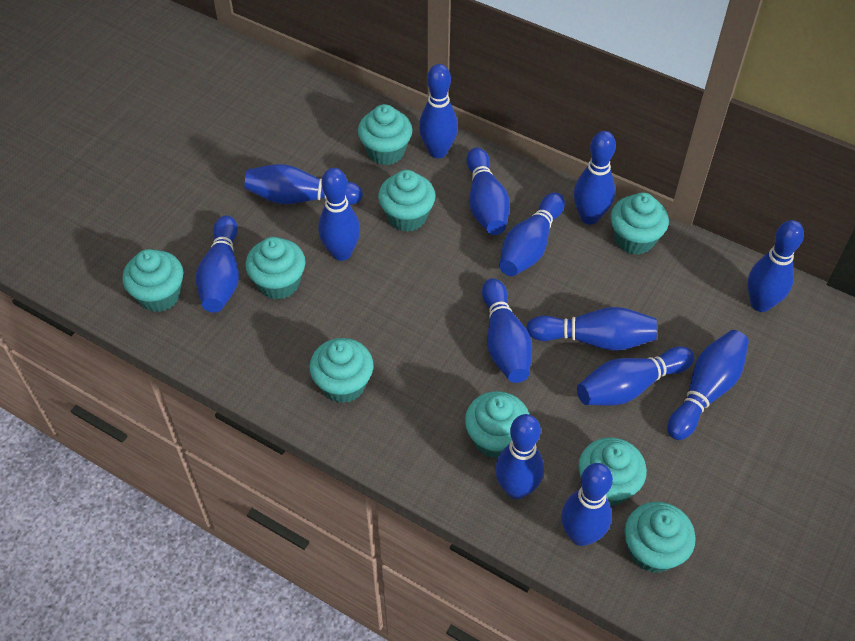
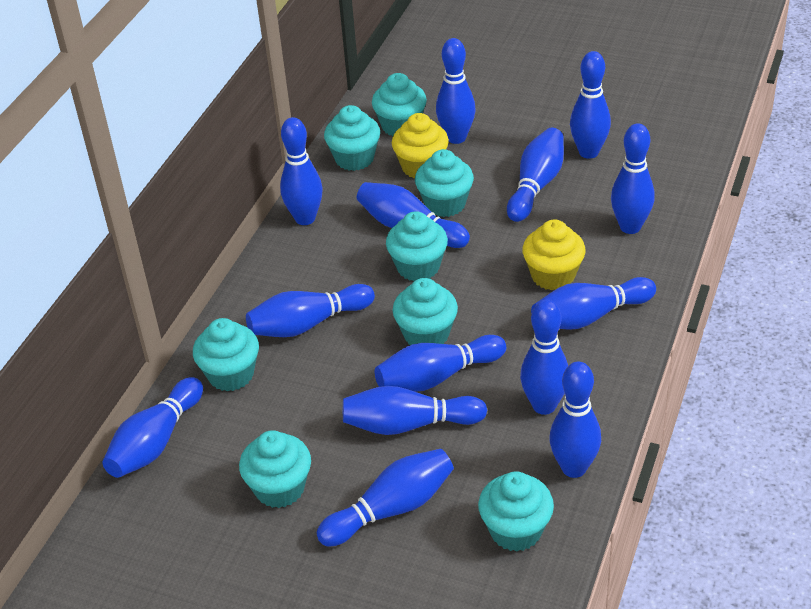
turquoise cupcake: [122,249,183,312] [245,237,305,300] [310,338,373,403] [358,104,412,165] [378,170,436,232] [465,391,530,459] [578,437,647,506] [610,192,669,255] [624,502,696,573] = 9 -> [193,318,259,391] [239,430,311,508] [324,105,380,171] [372,73,427,136] [386,211,448,281] [392,278,458,345] [415,149,474,217] [478,471,554,552] = 8
yellow cupcake: none = 0 -> [392,113,449,178] [522,219,586,290] = 2

